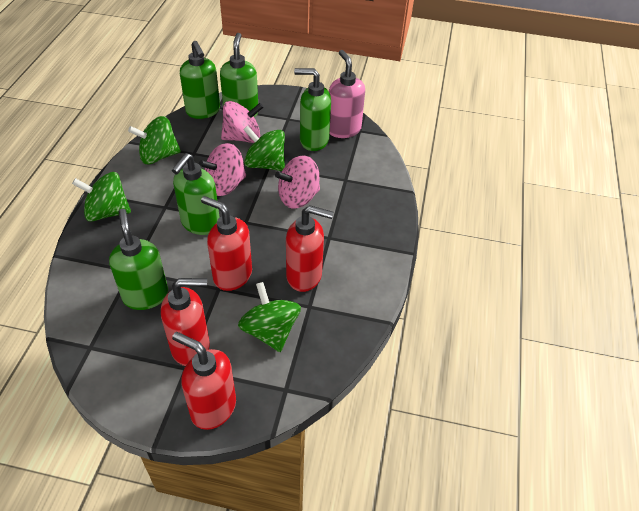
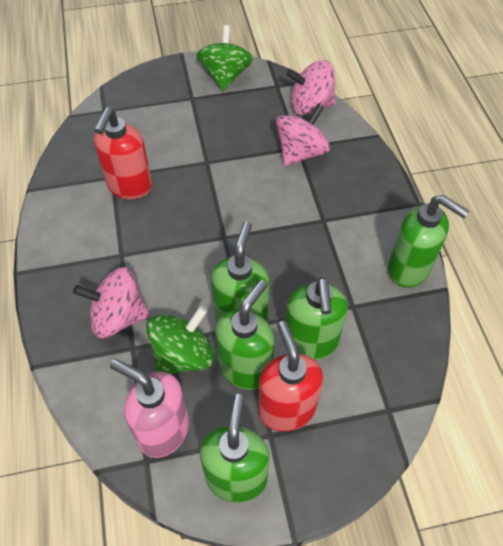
green spinning top: [72,172,131,222] [128,116,181,164] [238,282,301,352] [243,125,285,171] = 4 -> [146,306,215,374] [197,25,253,91] = 2
red soap dispenser: [161,278,210,366] [172,332,236,430] [201,196,252,291] [286,205,334,292] = 4 -> [94,107,152,199] [258,321,323,431] = 2

